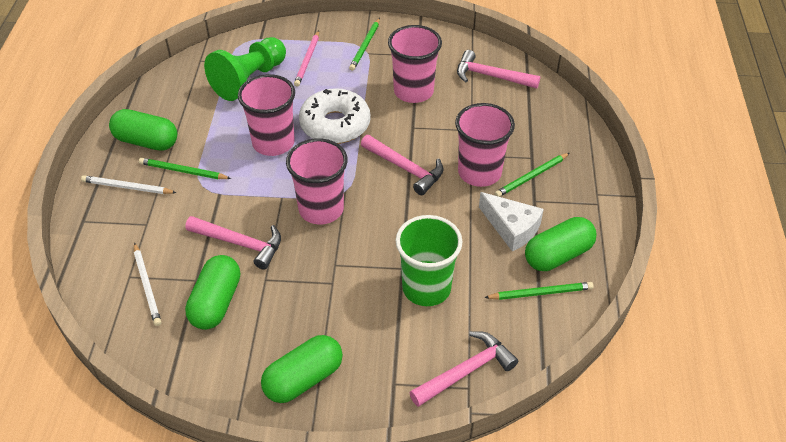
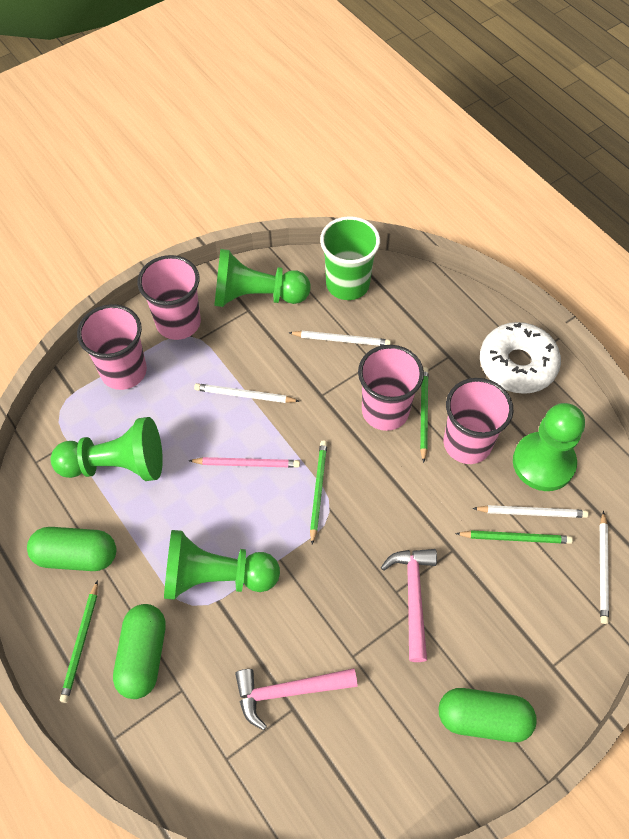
green capsule: [109,109,177,151] [185,255,240,330] [261,335,343,403] [525,217,596,271] = 4 -> [27,527,116,571] [113,604,165,699] [439,688,537,742] = 3
green pawn: [204,37,286,101] = 1 -> [50,417,163,481] [164,530,280,600] [214,249,311,307] [513,403,585,491] = 4
pink hammer: [185,216,281,270] [361,135,443,195] [409,331,518,407] [457,50,540,89] = 4 -> [235,668,357,730] [381,549,437,662] = 2
white cheese: [479,192,544,251] = 1 -> none = 0
white pencil: [81,175,177,194] [134,242,161,326] = 2 -> [194,383,299,403] [289,331,391,346] [472,505,589,518] [600,511,609,624] = 4

